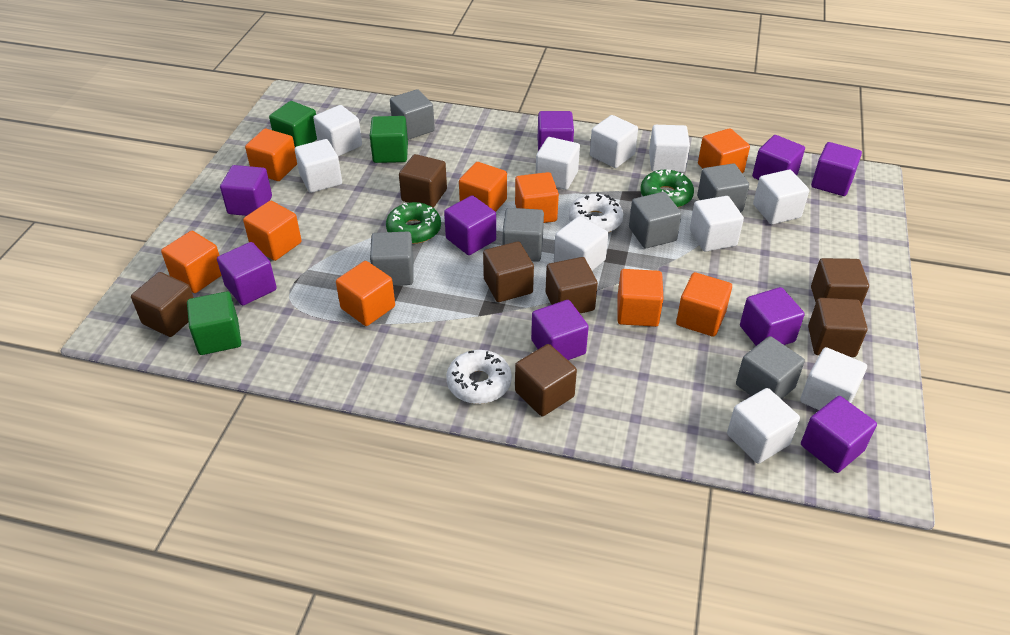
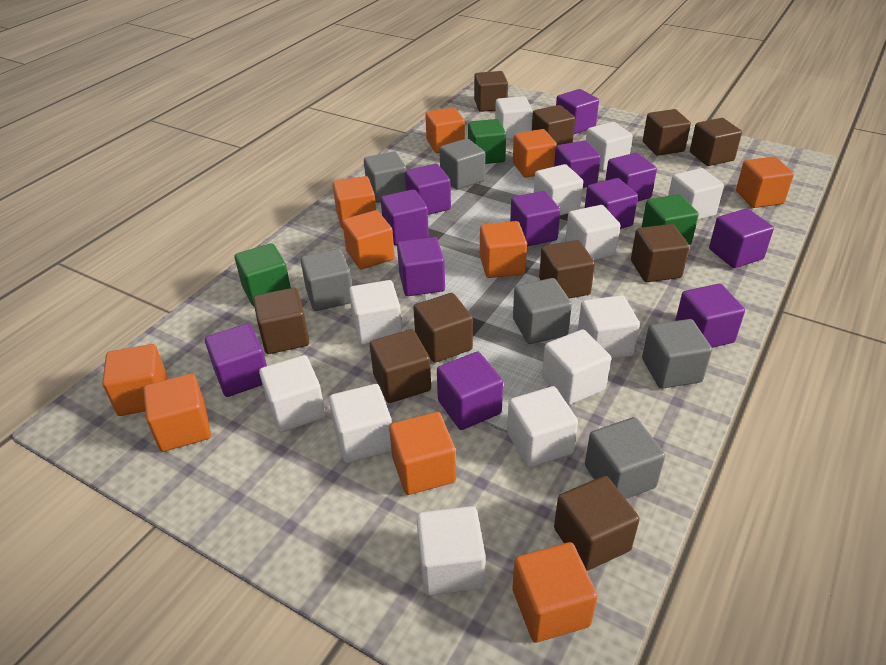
brown cube: [131,272,194,337] [399,154,447,208] [483,241,534,302] [515,344,577,416] [546,257,598,313] [808,298,868,357] [811,258,869,306] = 7 -> [253,288,310,354] [370,329,431,403] [413,293,473,363] [474,71,508,112] [532,105,575,145] [539,240,595,299] [554,476,640,571] [631,224,689,282] [643,109,691,156] [690,118,742,166] = 10
green donut: [386,202,441,244] [640,170,694,207] = 2 -> none = 0
orange cube: [161,231,222,293] [243,201,302,261] [245,129,297,181] [336,261,395,326] [459,162,507,212] [515,172,559,223] [617,269,664,327] [676,272,732,337] [698,128,750,173] = 9 -> [102,344,167,416] [143,374,211,452] [332,176,376,229] [342,210,395,269] [389,412,456,495] [425,107,465,153] [480,221,527,278] [512,542,598,642] [513,129,557,178] [736,156,794,208] = 10
purple cube: [217,242,277,305] [220,165,272,216] [444,195,496,255] [531,300,589,360] [538,111,574,151] [740,287,805,346] [752,135,805,180] [801,396,877,473] [811,142,862,196] = 9 -> [205,323,267,397] [381,189,429,245] [397,237,445,296] [405,164,451,215] [437,352,503,430] [510,191,560,246] [554,141,601,188] [556,89,599,134] [585,178,638,229] [605,153,657,202] [675,284,745,348] [709,208,774,268] = 12
white cube: [295,139,342,193] [313,105,362,156] [536,137,580,190] [554,216,608,271] [590,115,638,168] [649,125,690,172] [690,196,744,252] [727,388,800,464] [753,170,809,224] [800,347,867,410] = 10 -> [259,355,326,432] [329,384,392,463] [349,280,402,345] [417,506,486,596] [495,96,532,140] [507,386,578,467] [534,164,583,216] [542,329,611,405] [565,205,621,260] [578,295,640,359] [586,122,633,171] [668,168,724,220] = 12
white donut: [446,350,512,404] [568,193,623,233] = 2 -> none = 0

